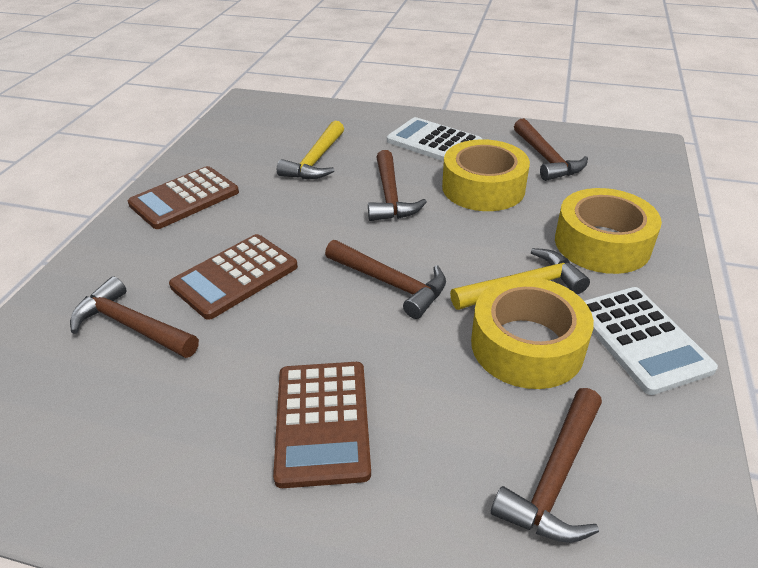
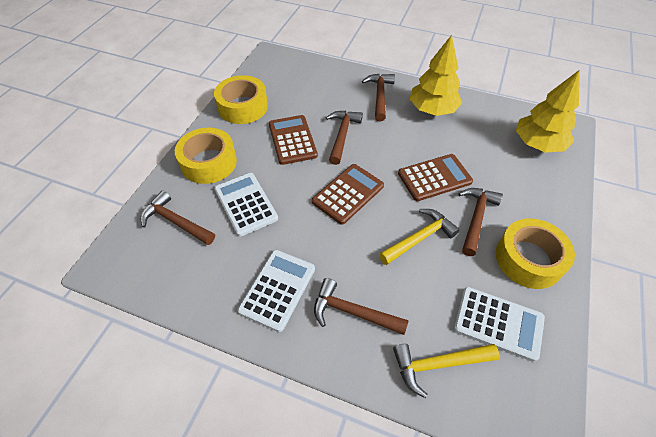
white calculator: [387,117,482,161] [584,287,718,395] = 2 -> [214,173,278,237] [238,250,315,332] [454,287,545,362] = 3
yellow tree: none = 0 -> [410,35,462,116] [516,70,580,153] = 2

